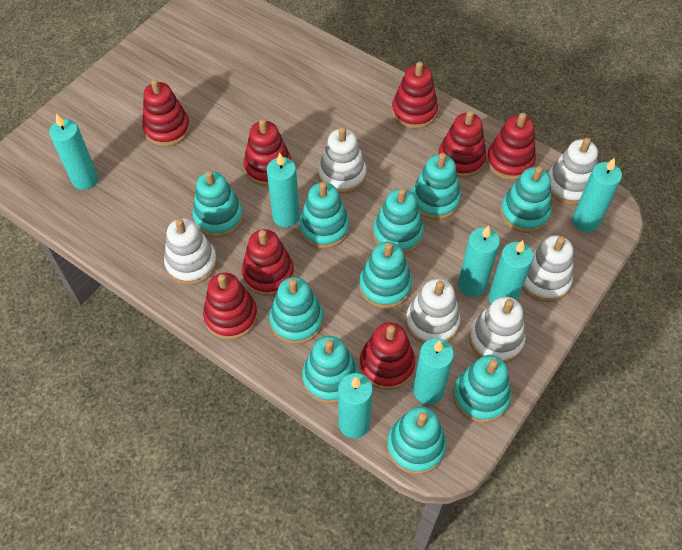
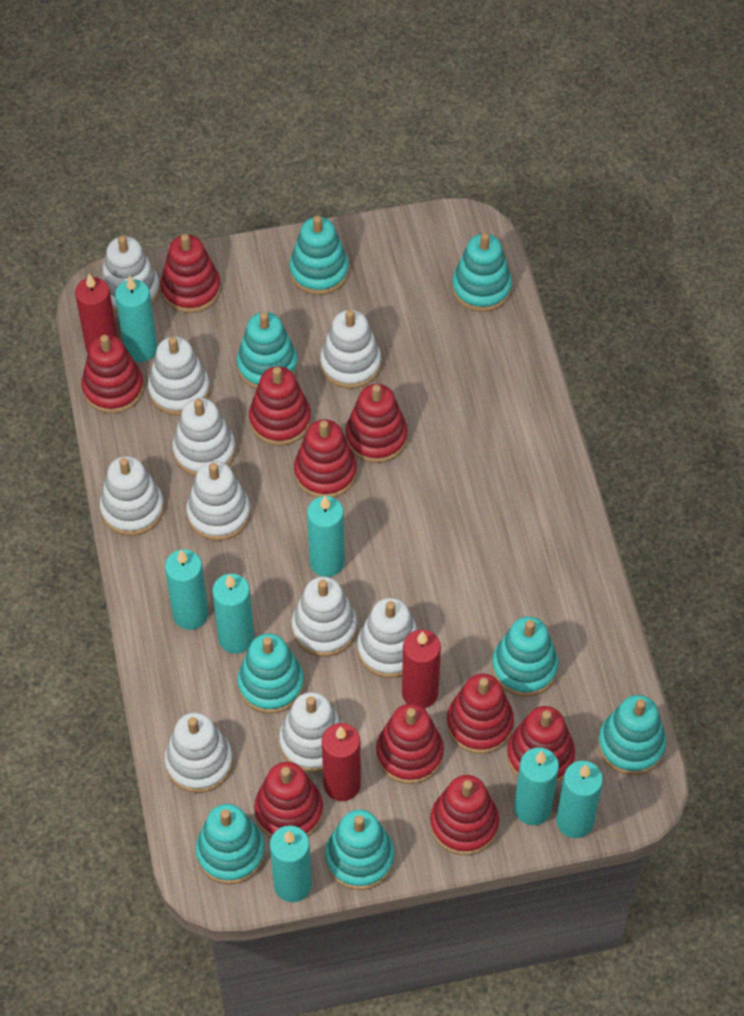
red candle: none = 0 -> [75,274,117,353] [322,723,361,801] [402,630,441,708] = 3
red stacking toy: [142,79,190,146] [203,273,258,340] [242,229,294,296] [243,119,291,186] [360,322,415,390] [392,62,438,129] [438,110,486,178] [487,113,536,180] = 8 -> [81,335,144,414] [160,234,221,313] [249,366,311,446] [254,762,323,837] [294,419,357,498] [345,384,408,463] [376,704,444,784] [430,775,499,855] [447,674,514,754] [507,706,575,783] = 10
turquoise stacking toy: [192,170,243,237] [269,277,323,344] [299,182,349,248] [302,336,358,403] [359,242,412,308] [373,188,424,254] [387,406,446,474] [412,153,461,220] [453,355,511,423] [500,166,552,233] = 10 -> [195,804,265,884] [237,312,298,389] [237,633,304,714] [289,216,349,295] [325,809,394,890] [452,233,512,312] [492,617,558,697] [598,695,666,775] = 8
white stacking toy: [164,218,217,285] [318,127,366,194] [406,279,461,344] [469,297,525,363] [522,235,573,302] [548,138,598,205] = 6 -> [100,235,160,313] [100,456,164,536] [148,336,210,416] [165,713,233,793] [172,398,236,476] [186,461,250,541] [279,692,343,772] [292,577,357,657] [320,310,381,389] [357,598,419,678] = 10

